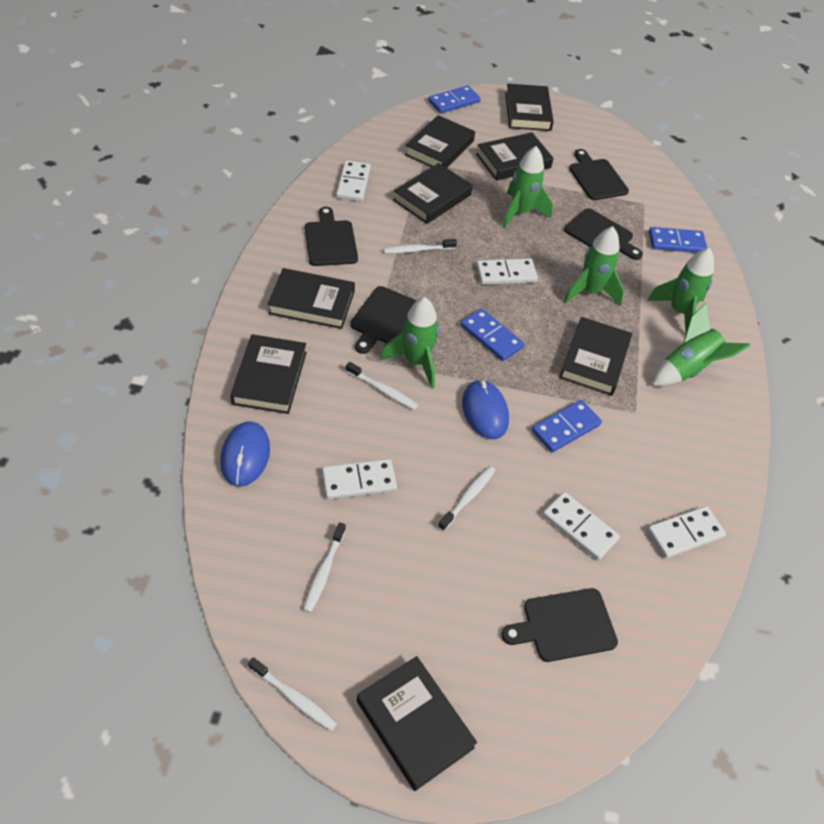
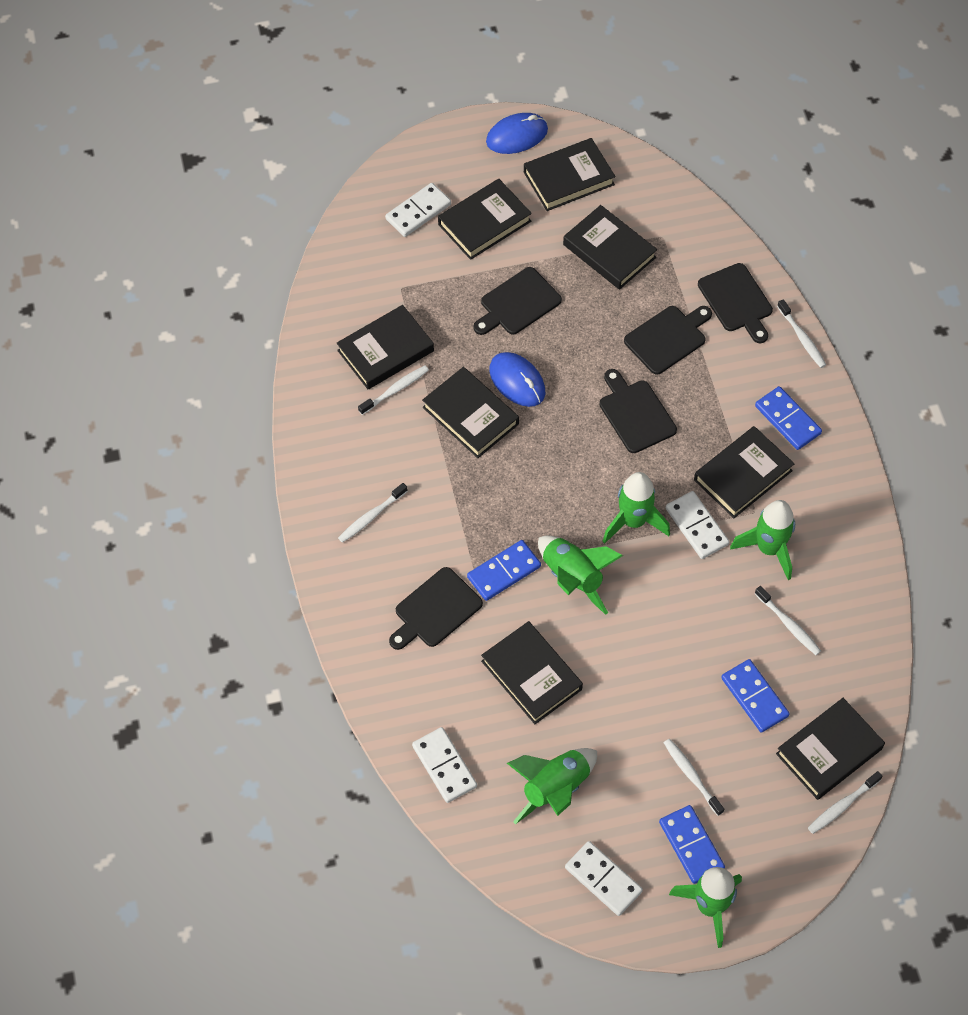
white domino: [322,459,397,500] [336,160,371,202] [476,259,538,285] [542,492,620,560] [647,506,726,559] = 5 -> [385,183,451,237] [412,727,477,803] [565,841,643,916] [666,491,729,559] = 4
white toothbrush: [248,657,337,731] [303,522,346,613] [346,362,418,410] [384,239,457,254] [438,466,495,531] = 5 -> [338,483,407,543] [358,365,429,415] [664,739,724,816] [755,586,821,655] [777,299,826,368] [808,771,882,834] = 6

